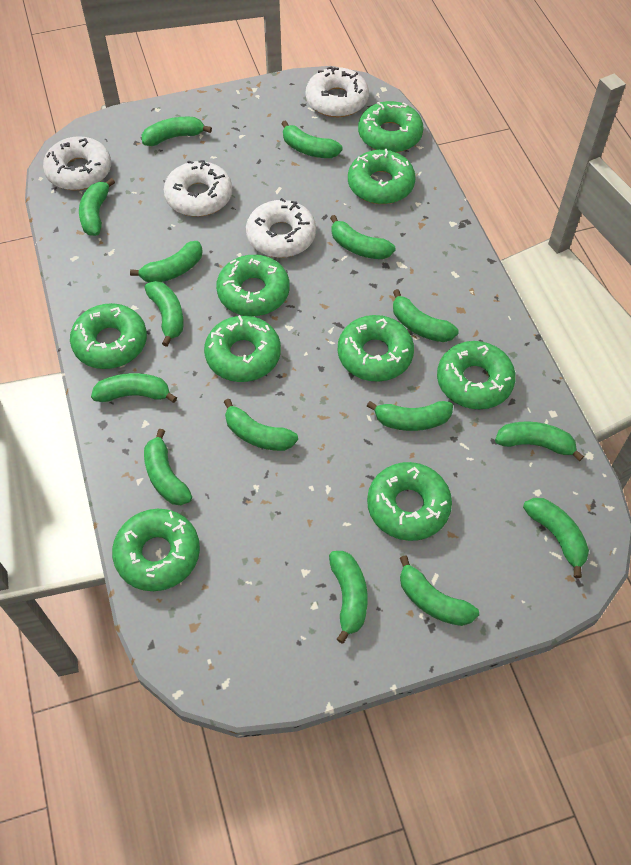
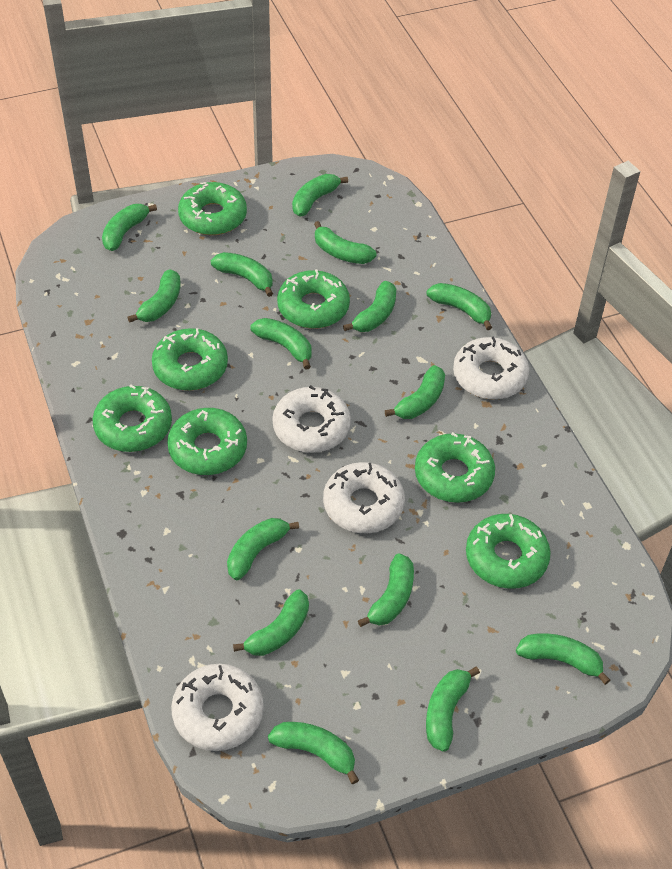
green donut: [70,303,147,369] [112,509,200,591] [204,315,281,382] [216,255,290,316] [338,315,414,382] [348,149,416,204] [358,101,423,153] [367,462,452,541] [437,341,516,410] = 9 -> [93,385,172,452] [152,328,228,391] [167,408,247,475] [178,182,247,235] [277,269,350,329] [415,432,495,503] [466,514,551,589] = 7

